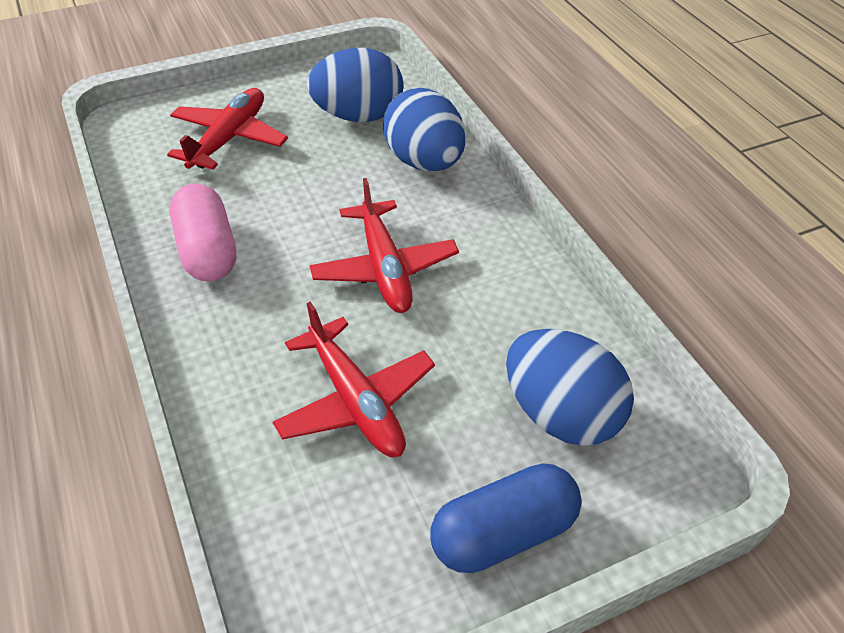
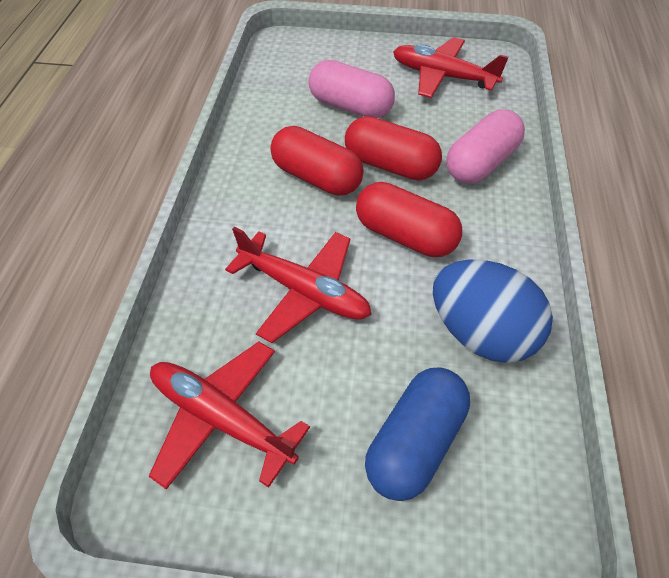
blue egg: [307,48,403,122] [383,88,465,172] [506,329,634,446] = 3 -> [433,260,553,363] = 1
pink capsule: [170,184,237,281] = 1 -> [309,60,395,118] [446,110,525,184] = 2
red capsule: none = 0 -> [271,126,364,196] [345,116,442,180] [356,182,462,257] = 3

